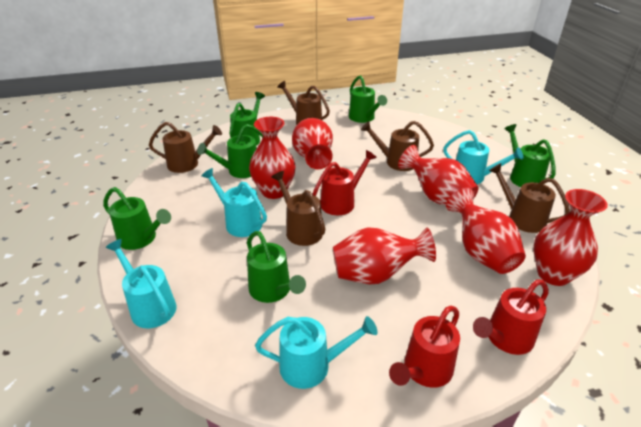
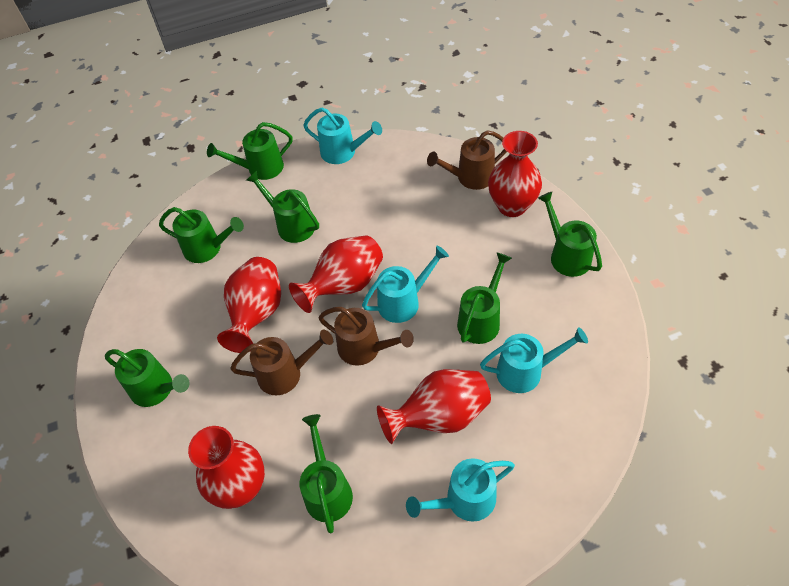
brown watering can: [149,122,222,173] [271,171,325,246] [277,81,330,125] [361,121,434,171] [489,163,570,233] = 5 -> [230,329,333,395] [318,307,414,366] [427,130,507,190] = 3
green watering can: [103,187,171,250] [197,124,263,178] [230,92,265,146] [247,231,306,303] [349,75,387,123] [504,124,556,187] = 6 -> [105,349,189,407] [159,207,244,263] [207,122,293,180] [246,171,319,243] [299,414,353,534] [457,252,512,344] [538,192,602,277] = 7
red vase: [249,117,296,199] [292,118,333,169] [333,227,436,284] [398,145,479,206] [446,188,526,274] [533,189,608,286] = 6 -> [188,426,265,509] [217,257,281,353] [289,235,383,313] [377,369,491,444] [488,131,542,217] = 5
red watering can: [312,150,377,215] [389,306,460,388] [473,280,549,355] = 3 -> none = 0

